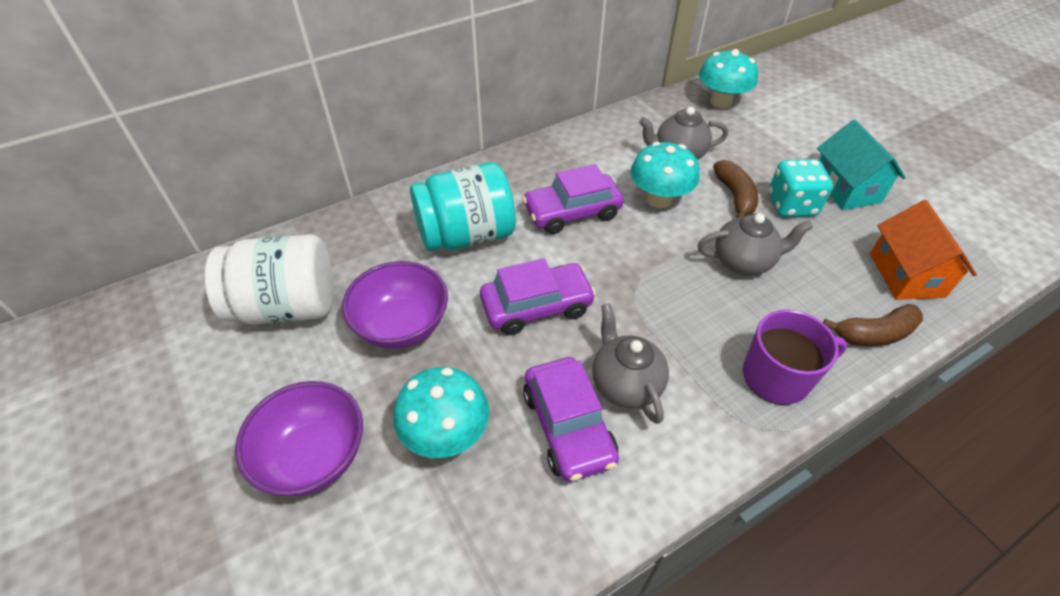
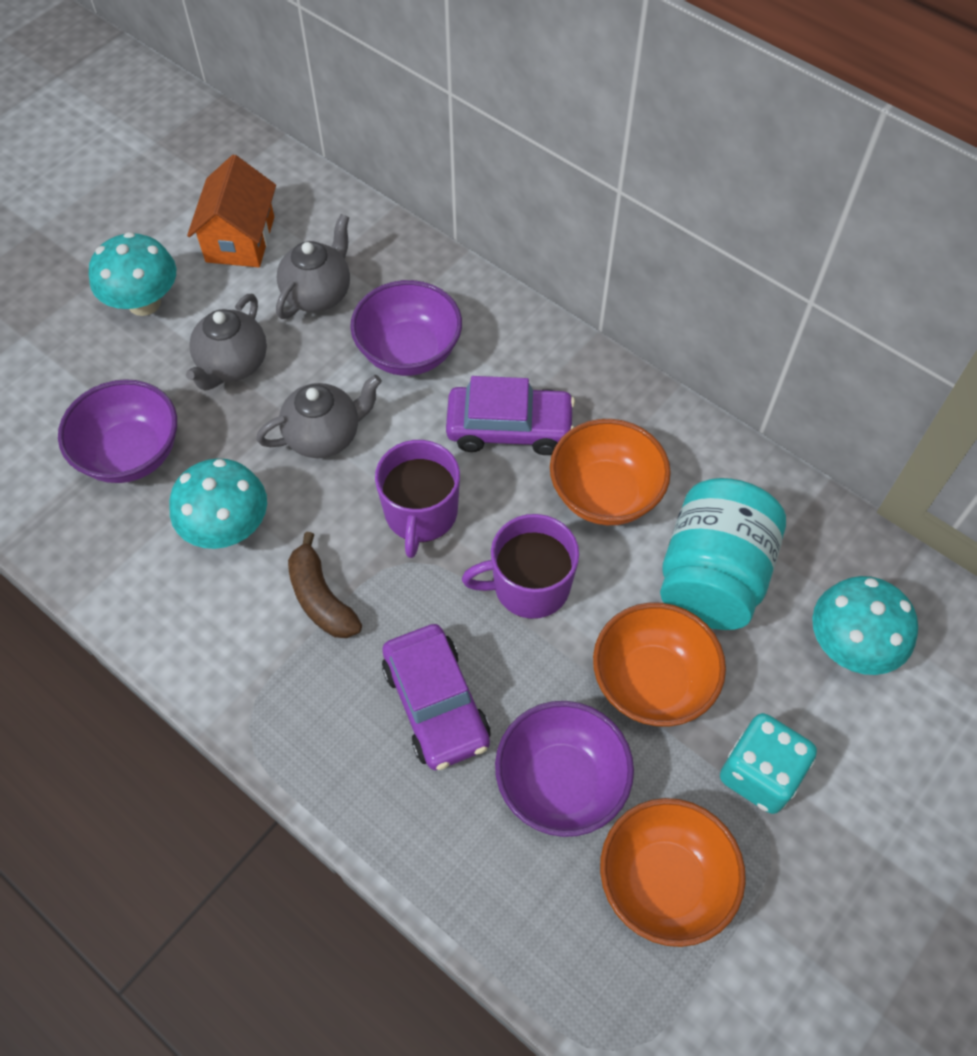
brown banana: [713,160,758,218] [823,304,923,346] = 2 -> [288,532,362,638] = 1
orange bowl: none = 0 -> [550,419,671,525] [593,603,726,726] [600,798,746,947] = 3
purple bowl: [235,381,363,496] [342,261,448,349] = 2 -> [58,379,177,483] [350,280,462,376] [495,701,634,837] = 3
purple car: [480,258,596,335] [522,164,624,234] [523,357,619,482] = 3 -> [382,624,491,770] [446,376,575,455] = 2
purple mug: [743,310,847,405] = 1 -> [375,440,460,558] [462,514,579,619] = 2
turquoise house: [817,120,906,210] = 1 -> none = 0
white jar: [205,234,333,325] = 1 -> none = 0

